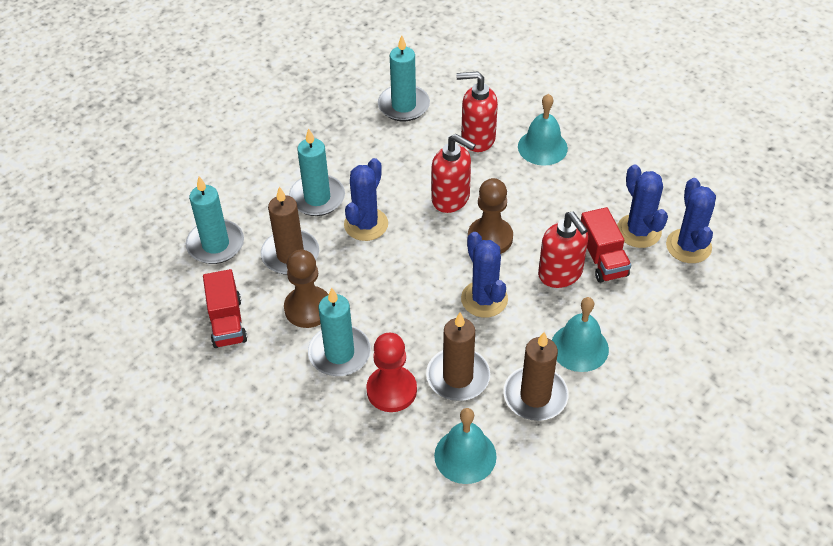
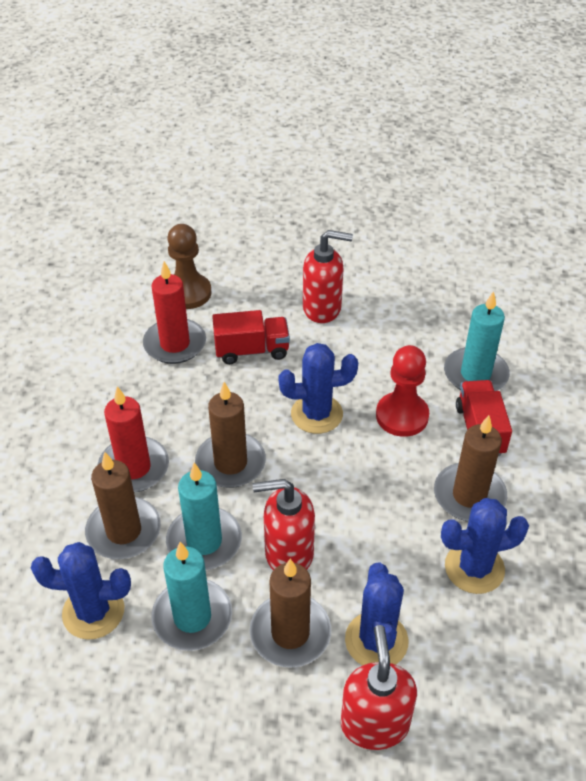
brown candle: [261,186,319,275] [426,312,490,401] [503,332,569,421] = 3 -> [85,452,161,559] [195,382,266,488] [250,559,331,668] [434,415,507,521] = 4
brown pawn: [284,250,329,328] [468,178,513,254] = 2 -> [167,224,211,309] = 1
red candle: none = 0 -> [98,386,169,493] [143,261,206,364] = 2
turquoise bell: [434,408,497,484] [518,94,568,166] [552,297,609,372] = 3 -> none = 0
turquoise candle: [186,177,244,264] [289,128,345,216] [308,288,371,376] [378,35,430,121] = 4 -> [151,542,232,651] [166,463,242,570] [444,291,510,391] = 3

